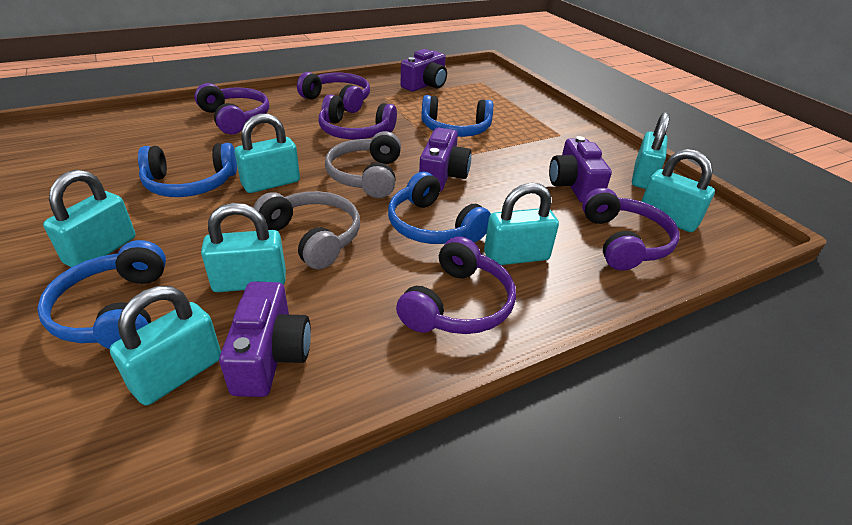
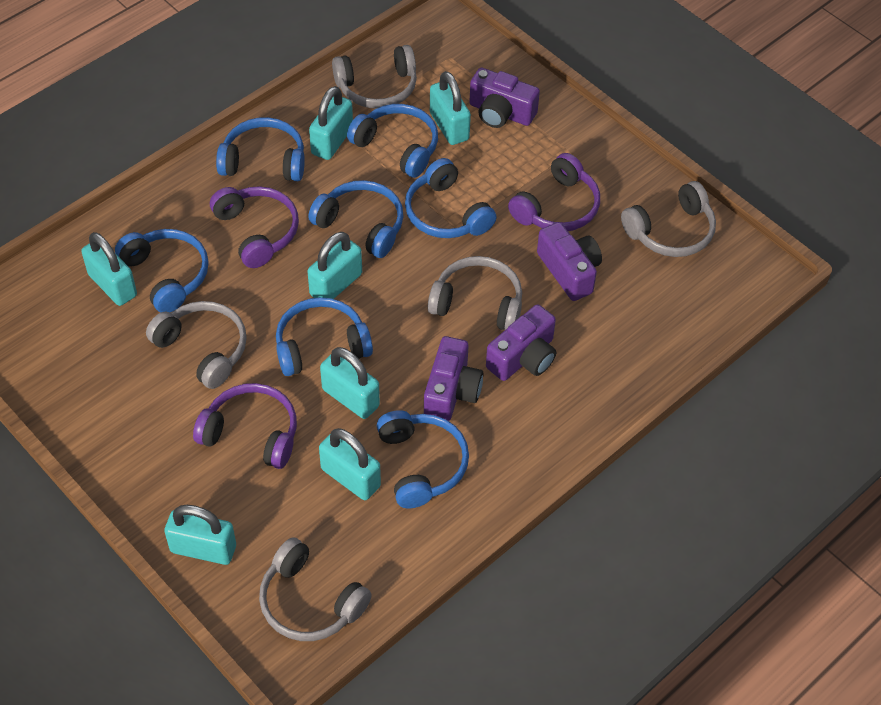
blue headphones: [37,240,166,349] [138,143,237,197] [388,172,491,244] [421,95,493,137] = 4 -> [115,229,209,312] [216,117,305,181] [276,297,373,376] [308,180,404,258] [347,104,438,178] [377,410,469,508] [405,158,497,238] = 7
grey headphones: [253,191,360,270] [325,131,401,198] = 2 -> [146,301,247,389] [259,537,372,641] [332,45,417,109] [428,256,522,330] [621,181,716,257] = 5
purple headphones: [194,83,269,134] [297,72,370,113] [318,94,397,139] [396,237,516,334] [582,188,679,271] = 5 -> [193,383,297,469] [210,186,299,268] [508,153,600,231] = 3

